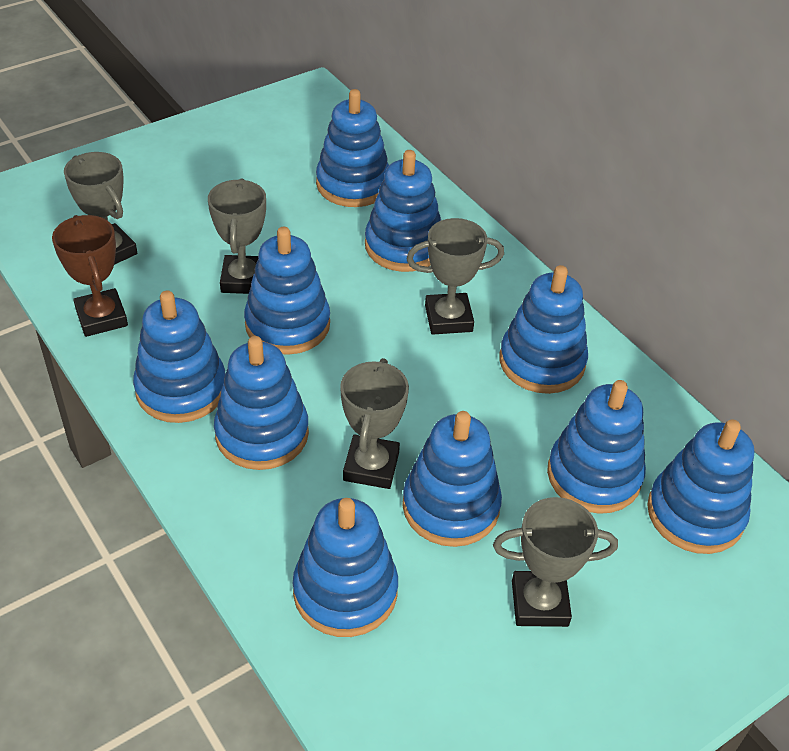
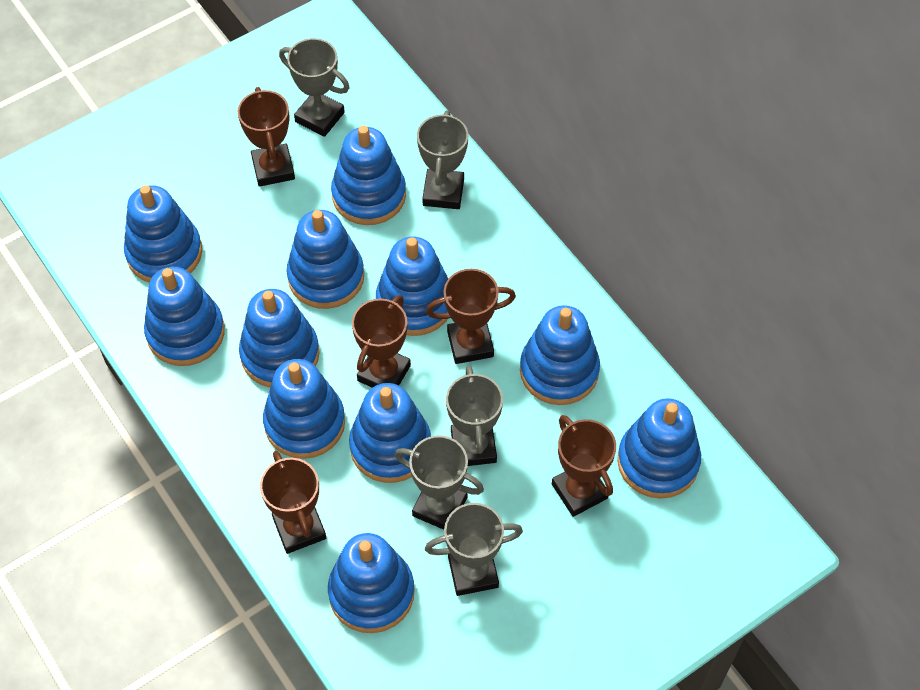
blue stacking toy: [133,291,225,423] [214,336,309,470] [244,227,330,355] [293,498,398,637] [316,89,389,207] [365,150,441,272] [402,411,502,547] [500,265,588,394] [547,380,646,514] [647,419,754,554] = 10 -> [124,185,202,282] [144,267,225,366] [239,289,320,388] [263,359,345,459] [286,210,364,309] [328,533,415,633] [331,125,406,225] [349,383,431,483] [376,237,448,336] [520,305,600,405] [617,398,701,499] = 11
brown trophy: [52,215,128,337] = 1 -> [238,87,295,187] [260,451,326,554] [352,295,411,388] [426,269,516,364] [552,415,616,517] = 5

